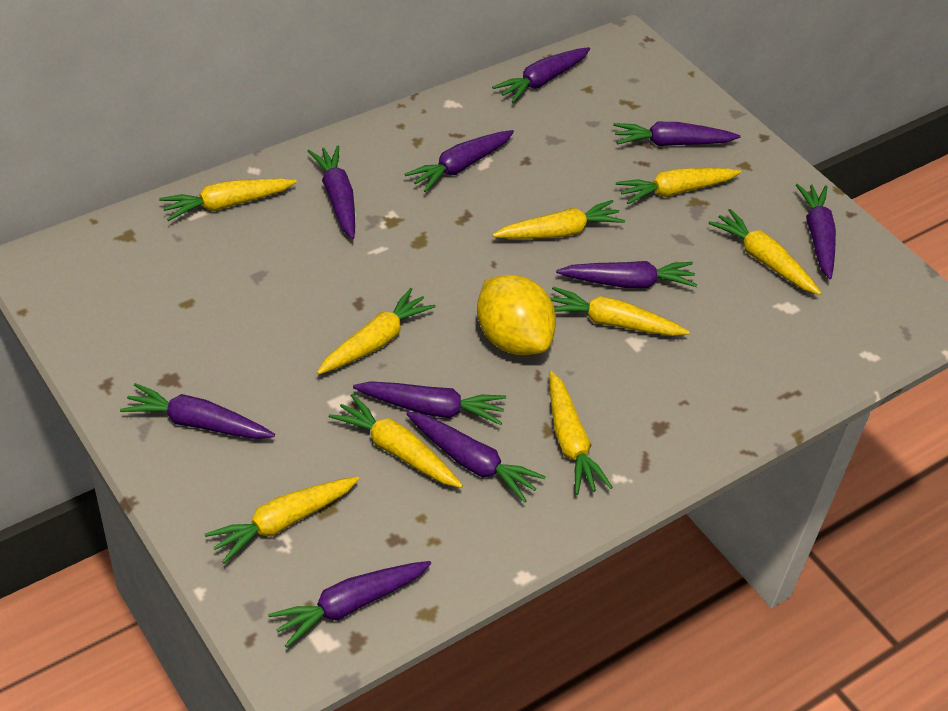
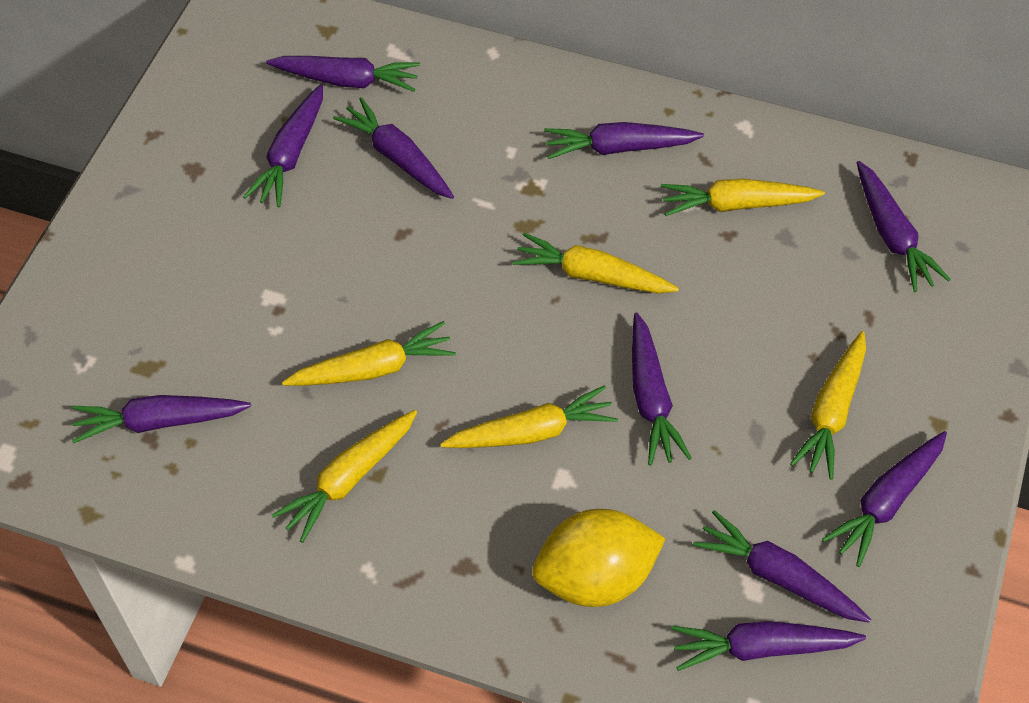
yellow carrot: [159,178,297,221] [205,476,359,564] [317,288,436,375] [329,394,463,488] [492,200,625,239] [549,371,613,495] [550,286,690,336] [616,168,741,204] [708,209,821,295] = 9 -> [272,410,417,543] [282,321,456,386] [440,385,618,448] [512,233,679,293] [661,179,825,216] [790,331,866,480] = 6

